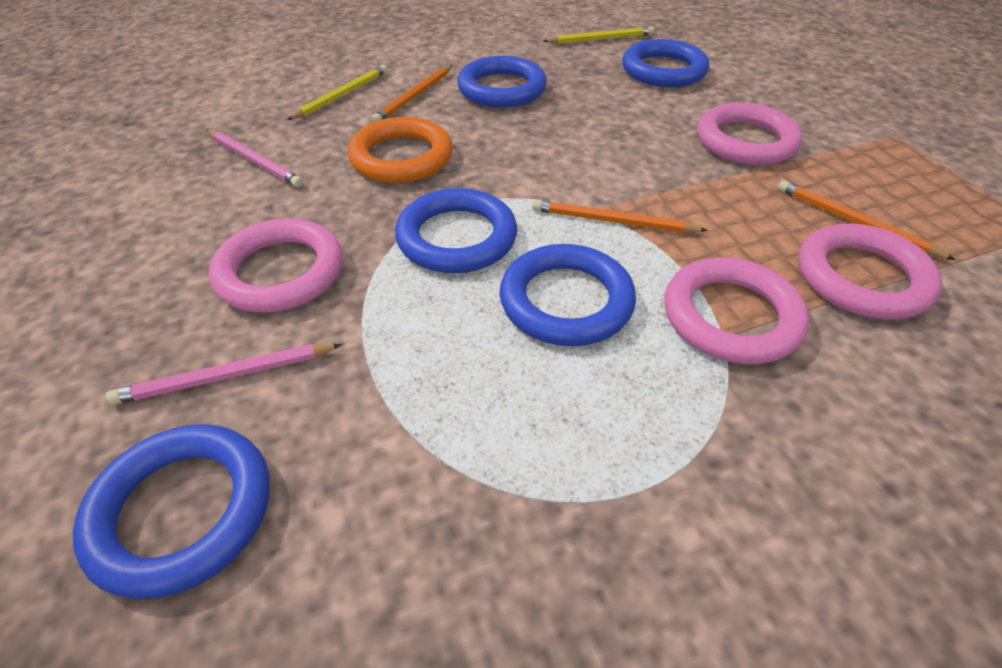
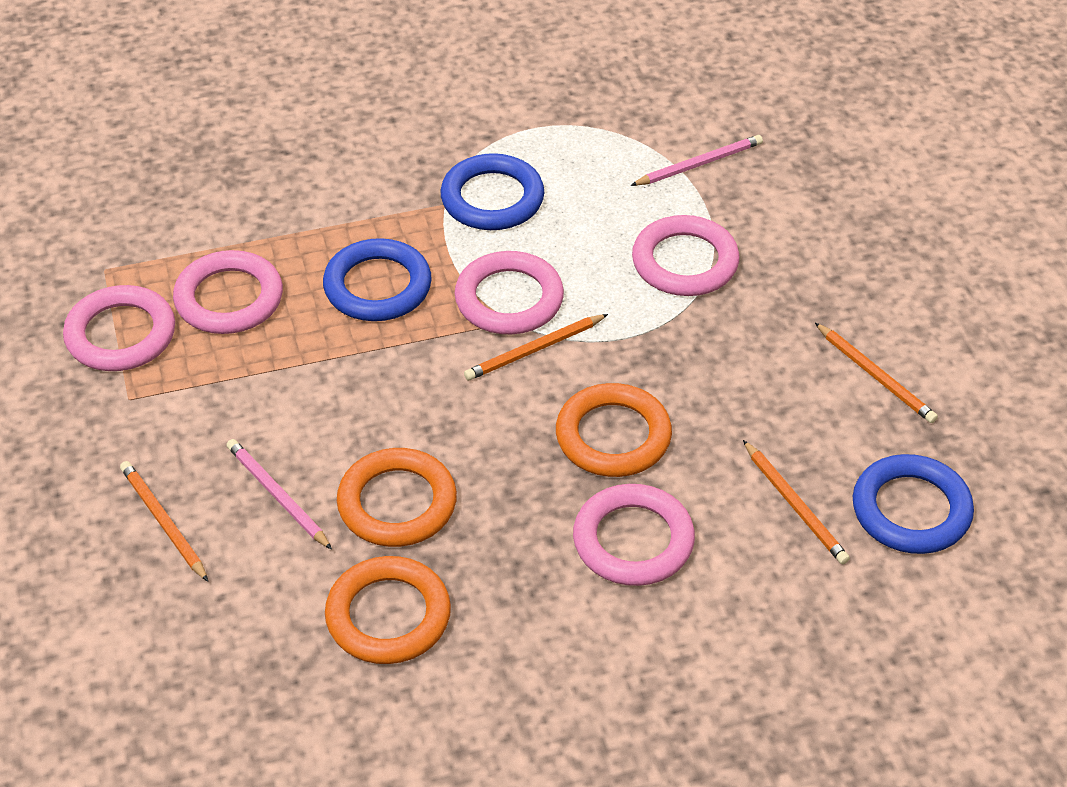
blue ring: [73,424,270,599] [395,188,517,273] [457,56,547,108] [499,244,636,346] [622,39,709,87] = 5 -> [323,238,432,321] [440,153,544,230] [853,454,974,554] = 3
orange pencil: [372,65,453,122] [532,199,708,233] [778,180,955,260] = 3 -> [120,461,208,581] [464,314,608,380] [743,440,850,564] [815,323,938,423] = 4
orange ring: [348,117,453,183] = 1 -> [325,556,451,664] [337,448,457,547] [556,383,672,477] = 3
pink ring: [209,218,343,312] [664,257,809,364] [697,102,803,165] [799,224,942,319] = 4 -> [63,285,175,371] [173,250,283,334] [455,251,564,334] [573,484,695,586] [632,215,740,296] = 5
yellow pencil: [287,65,388,120] [543,27,654,44] = 2 -> none = 0

